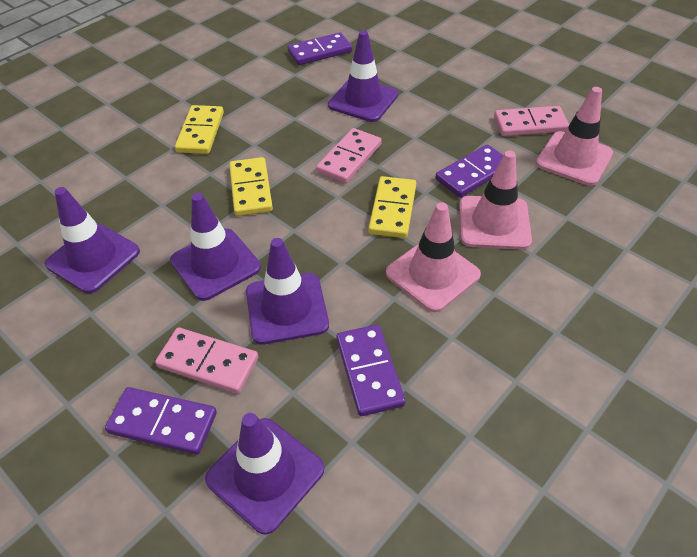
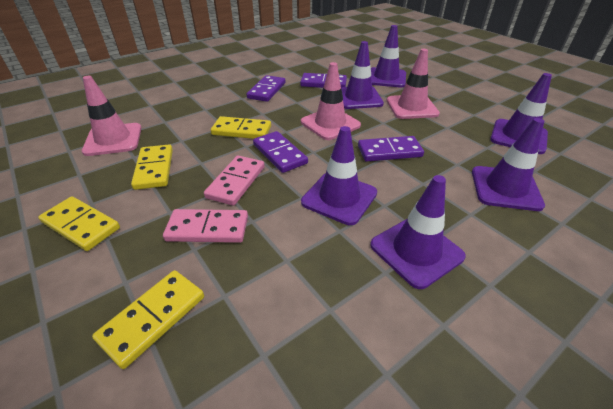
pink domino: [155,327,258,394] [316,128,382,183] [494,106,569,136] = 3 -> [163,209,248,243] [204,155,265,206] = 2
purple traffic cone: [45,187,140,293] [170,193,261,301] [205,413,324,535] [246,238,329,345] [328,30,398,122] = 5 -> [301,126,377,225] [341,41,384,109] [370,175,466,289] [371,25,406,88] [472,118,545,211] [490,73,552,154] = 6
yellow domino: [175,105,224,154] [229,157,273,216] [368,176,416,238] = 3 -> [38,196,120,251] [92,270,204,369] [131,145,173,190] [211,116,271,139] = 4

